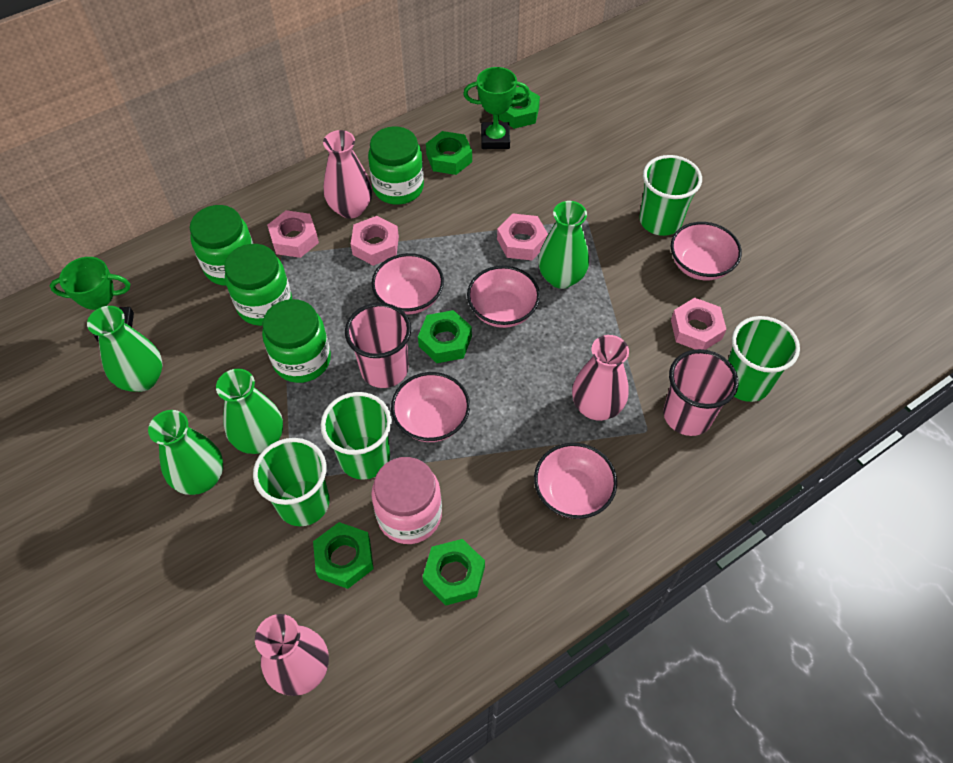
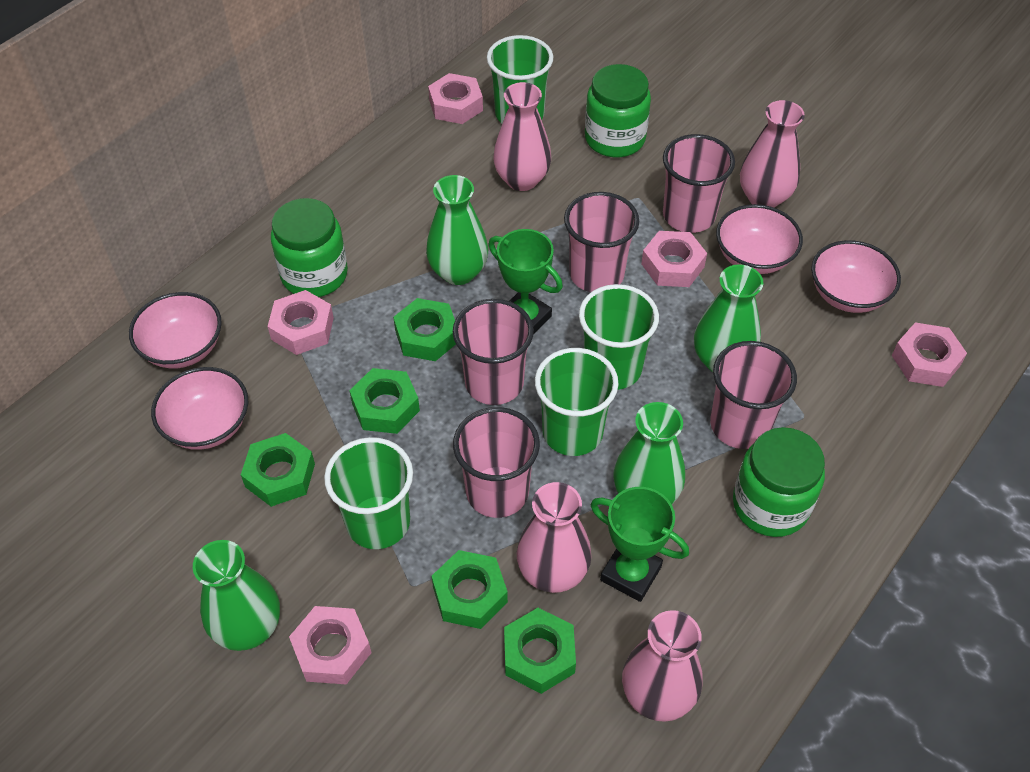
green jar: [190,205,253,286] [224,244,292,326] [262,299,331,383] [368,126,424,205] = 4 -> [271,198,348,297] [585,64,651,157] [733,427,825,537] = 3
pink bowl: [372,253,444,315] [391,372,470,442] [467,266,540,328] [534,443,617,519] [671,222,742,281] = 5 -> [129,292,222,368] [151,367,248,450] [716,204,803,274] [811,240,901,313] = 4
pink cup: [345,303,411,388] [663,349,738,436] = 2 -> [453,299,534,405] [453,407,540,518] [564,192,639,292] [663,134,735,233] [710,341,797,449] = 5
pink jar: [371,457,442,544] = 1 -> none = 0
pink nut: [267,210,319,258] [351,216,399,266] [497,214,548,260] [671,298,727,350] = 4 -> [267,290,334,355] [289,606,372,684] [428,73,483,124] [641,231,707,287] [892,322,967,387] = 5
pink vase: [255,614,329,696] [323,130,372,219] [572,335,629,421] = 3 -> [493,82,551,191] [517,482,591,593] [622,610,703,722] [740,100,805,208] = 4

